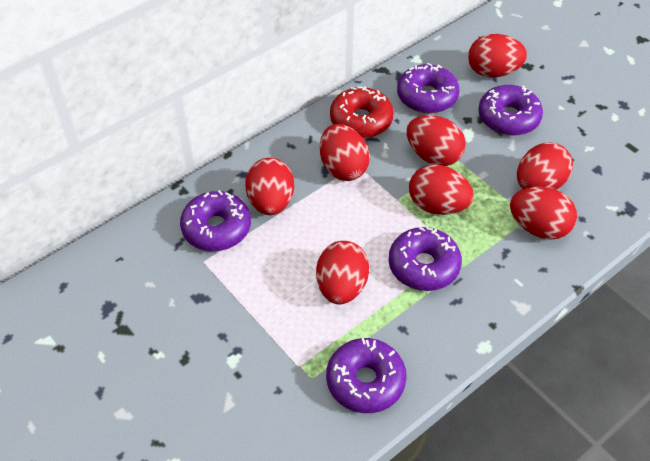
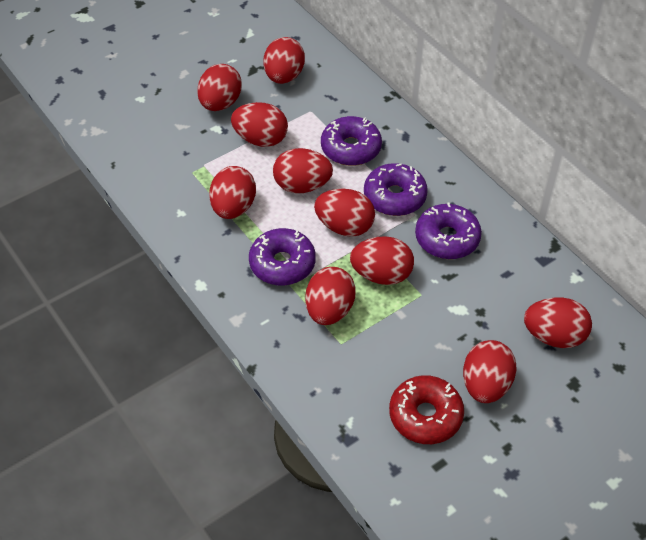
purple donut: [180,190,251,251] [326,338,407,413] [389,227,462,291] [397,63,459,114] [478,85,543,136] = 5 -> [249,228,316,286] [321,116,382,166] [364,163,428,216] [415,202,482,259] = 4
red egg: [245,158,294,215] [316,241,369,304] [320,124,370,181] [407,115,466,166] [409,164,474,215] [468,34,527,77] [510,187,577,240] [517,142,573,190] = 8 -> [197,64,242,111] [209,166,256,219] [231,102,288,147] [263,37,305,84] [273,148,333,193] [305,267,356,325] [314,189,375,237] [350,236,414,285] [463,340,517,403] [524,298,592,348] = 10

